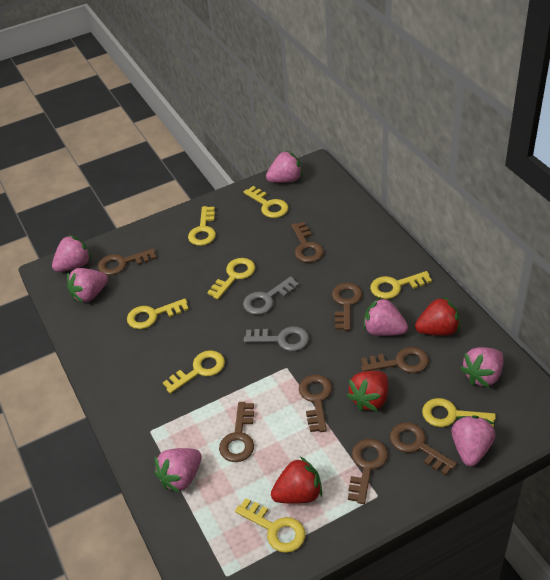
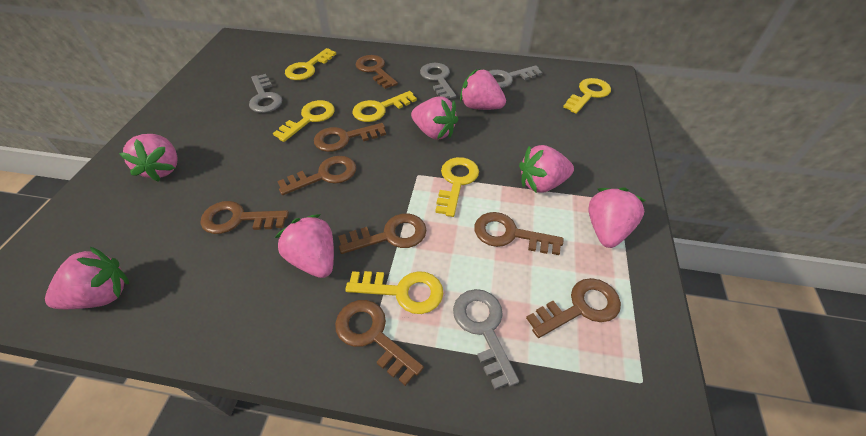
grey key: [243,276,299,315] [244,326,309,351] = 2 -> [249,74,282,113] [420,63,456,99] [453,289,519,389] [489,65,542,88] = 4
red strawberry: [271,456,322,504] [346,371,388,411] [415,296,460,336] = 3 -> none = 0
yellow key: [127,298,189,329] [163,350,225,394] [188,206,216,246] [207,258,255,299] [235,498,305,553] [244,186,289,218] [370,271,432,299] [422,398,496,428] = 8 -> [273,100,335,142] [285,48,336,80] [345,271,443,314] [353,91,417,122] [435,157,479,217] [563,78,611,114] = 6

